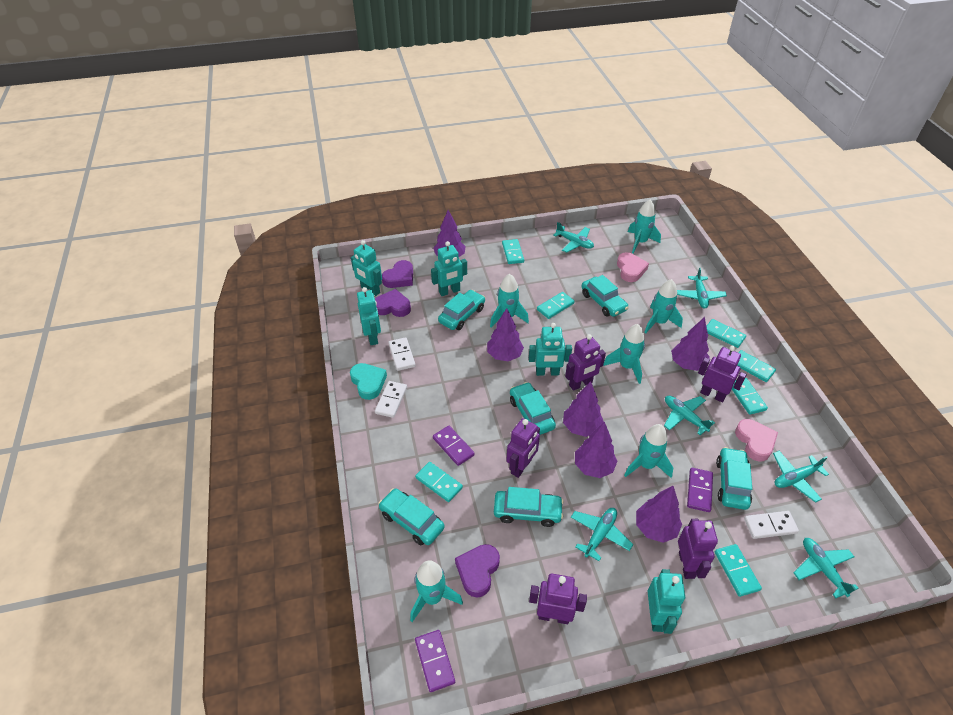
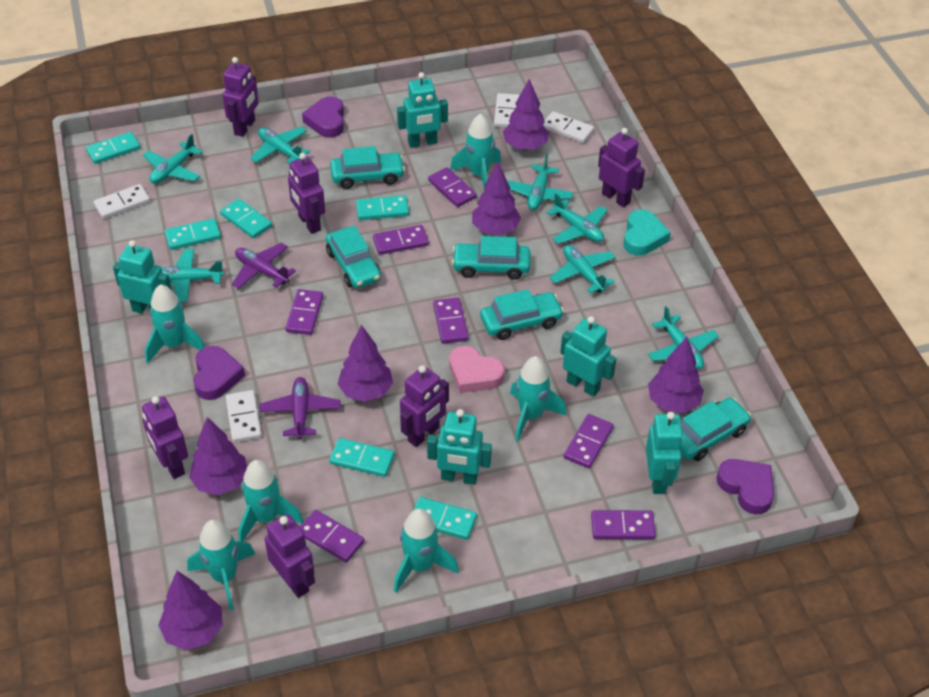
pink heart: [617,252,649,282] [735,419,778,461] = 2 -> [449,346,505,393] = 1
purple domino: [415,630,455,692] [433,426,475,466] [687,468,713,512] = 3 -> [285,289,323,335] [300,510,365,563] [373,225,429,255] [428,167,477,207] [433,297,469,344] [564,414,614,468] [591,510,656,539] = 7
purple plane: none = 0 -> [232,243,296,289] [260,377,340,439] = 2
purple robot: [506,418,540,478] [529,574,587,624] [565,334,606,391] [678,519,718,579] [698,346,747,402] = 5 -> [142,396,188,479] [222,57,259,137] [265,514,315,598] [288,153,325,234] [400,365,449,447] [598,128,645,207] = 6
turquoise car: [378,488,445,545] [438,290,485,330] [494,487,564,527] [510,382,556,435] [581,275,629,317] [716,447,752,510] = 6 -> [326,226,381,289] [330,146,405,189] [452,236,530,280] [480,289,564,340] [680,398,751,461] = 5
turquoise domino: [415,462,463,502] [502,239,524,264] [537,292,575,319] [706,319,746,348] [715,544,762,597] [732,378,768,415] [737,350,776,382] = 7 -> [86,132,140,164] [165,218,221,250] [220,199,272,238] [329,438,395,477] [356,195,409,220] [414,497,477,540] = 6
turquoise plane: [553,222,594,253] [571,508,633,561] [664,396,715,435] [677,267,727,309] [773,451,829,503] [793,538,859,598] = 6 -> [143,134,203,184] [162,248,224,302] [250,127,310,164] [507,154,573,210] [546,193,608,244] [550,245,616,293] [648,306,719,369] = 7
white domino: [375,381,407,418] [388,337,416,371] [744,511,799,539] = 3 -> [93,184,150,219] [226,390,262,443] [494,93,520,128] [543,111,594,143] = 4

